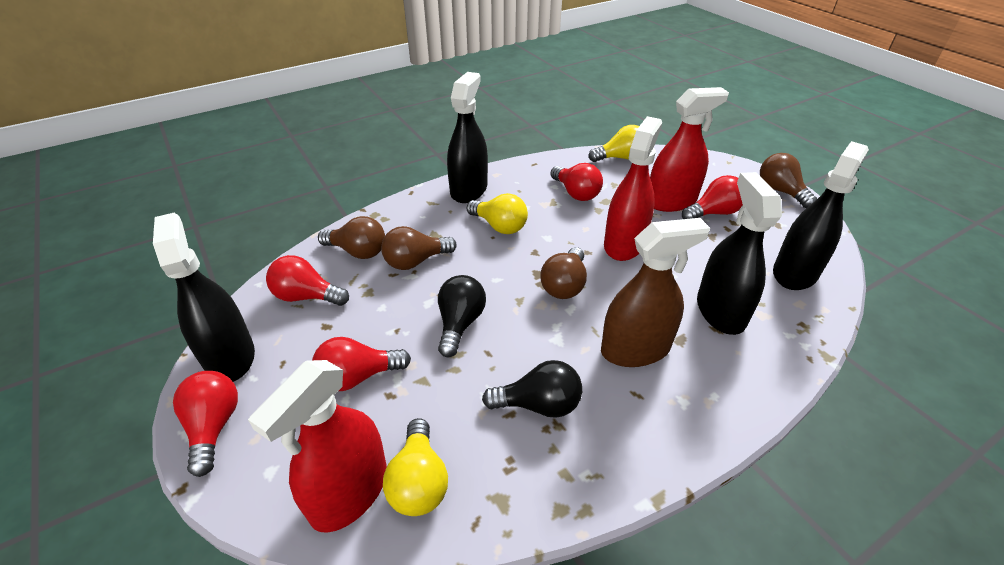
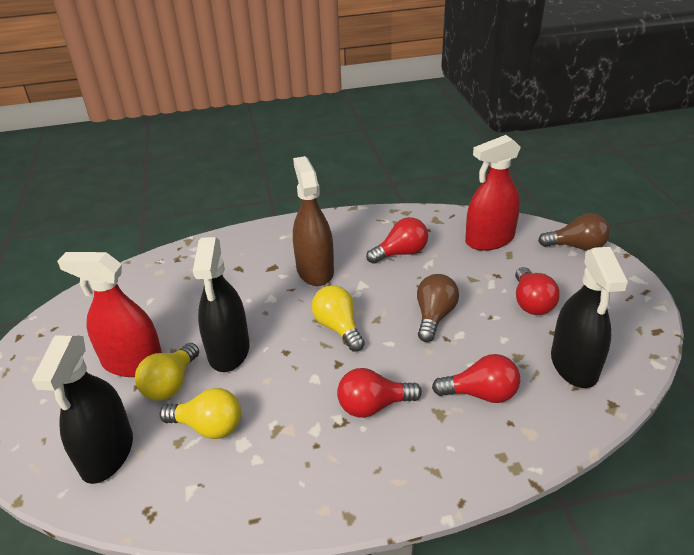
black light bulb: [438,275,486,357] [482,360,582,418] = 2 -> none = 0
black spray bottle: [153,213,255,382] [447,72,488,203] [697,172,782,335] [773,141,869,290] = 4 -> [32,335,133,484] [193,237,250,372] [551,247,628,388] = 3
brown light bulb: [318,216,385,259] [381,226,457,270] [540,247,587,299] [760,153,817,208] = 4 -> [417,274,459,342] [538,213,610,251] = 2
red light bulb: [173,371,238,477] [266,255,349,306] [312,337,411,391] [551,163,603,201] [682,175,743,219] = 5 -> [337,368,422,418] [366,217,428,264] [432,354,520,403] [515,267,560,315] = 4
red spray bottle: [248,360,387,533] [604,116,662,261] [650,87,729,212] = 3 -> [57,252,162,377] [465,135,521,251] = 2

